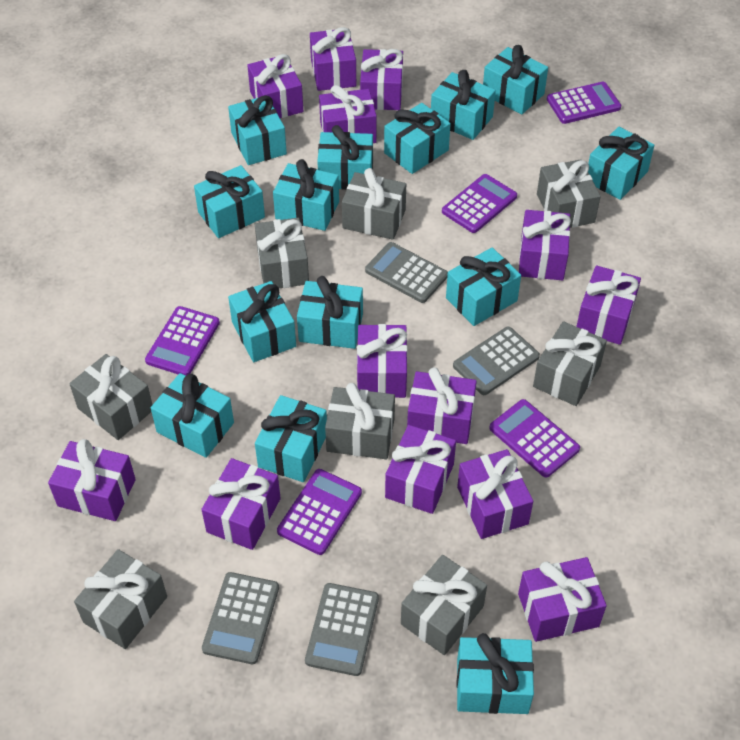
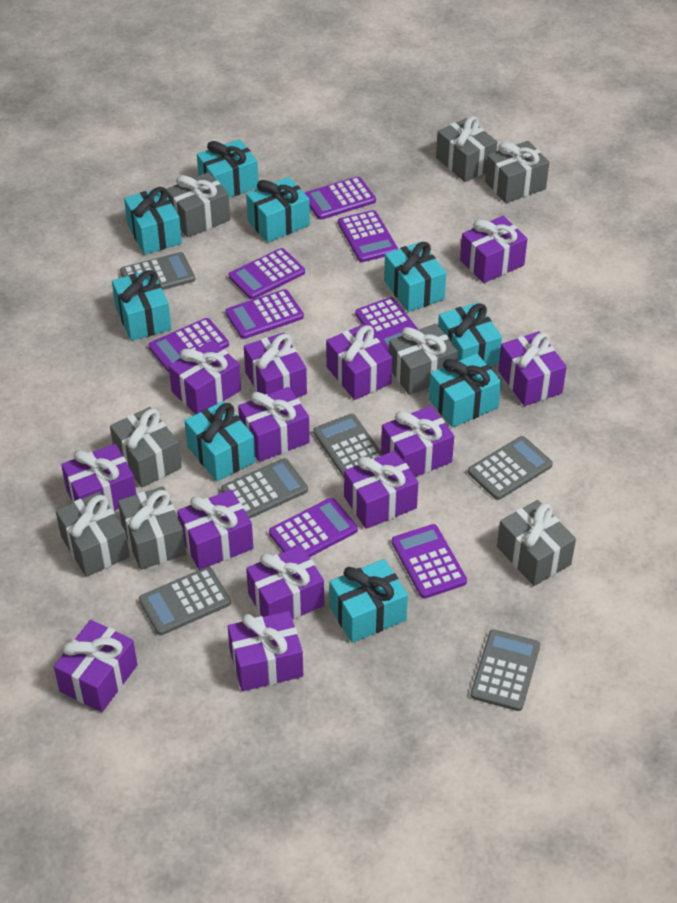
grey calculator: [202,572,279,664] [305,583,379,676] [365,242,448,303] [453,327,540,395] = 4 -> [120,252,195,290] [139,567,231,635] [221,458,308,519] [313,414,383,478] [468,436,553,500] [470,629,540,711] = 6
purple calculator: [145,306,220,376] [277,469,362,555] [442,174,517,233] [489,399,580,478] [547,82,621,124] = 5 -> [149,318,229,372] [225,289,304,339] [229,248,305,299] [269,498,358,557] [305,176,376,220] [338,210,398,262] [355,297,419,352] [392,524,467,599] = 8
turquoise gift: [151,373,234,458] [194,165,265,238] [228,95,287,165] [228,281,296,362] [255,395,327,482] [273,159,339,231] [297,276,363,349] [317,125,373,190] [384,103,451,174] [431,70,496,140] [446,247,521,326] [457,633,534,714] [483,45,548,114] [588,127,654,200] = 14 -> [112,270,171,341] [124,187,182,255] [185,401,256,481] [197,139,258,198] [246,177,310,242] [329,559,408,643] [384,242,446,312] [429,353,501,428] [438,303,502,366] = 9

